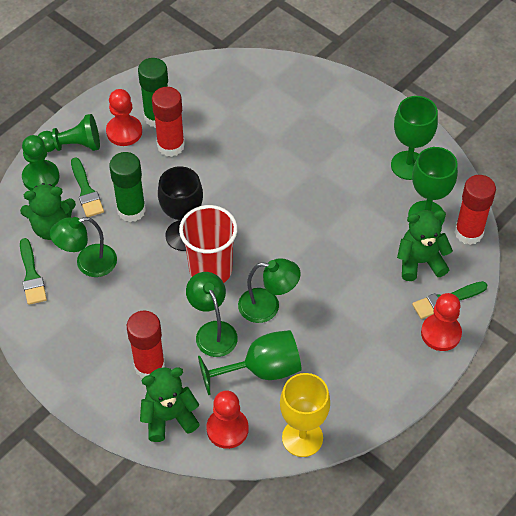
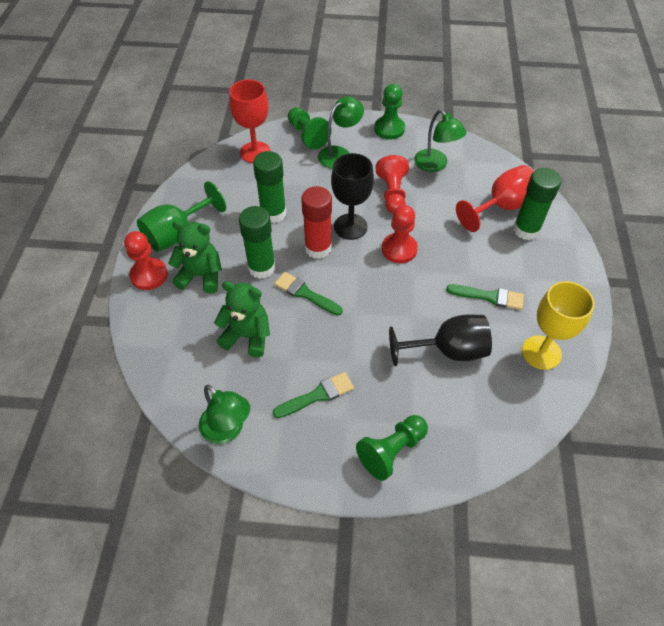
black goblet: [158,166,203,251] = 1 -> [331,153,374,240] [389,314,492,366] = 2
green glue stick: [109,152,146,222] [138,58,168,128] = 2 -> [239,206,275,279] [253,151,286,223] [513,168,561,240] = 3
green goblet: [198,330,301,395] [391,96,438,180] [408,147,458,225] = 3 -> [137,181,226,252] = 1
green pawn: [22,135,60,191] [38,114,100,152] = 2 -> [288,107,331,149] [356,415,428,481] [374,84,405,139] = 3
green teddy bear: [20,183,76,240] [140,367,200,442] [397,210,453,281] = 3 -> [168,221,222,294] [214,281,270,357] = 2
red cup: [179,205,238,283] = 1 -> none = 0
red glue stick: [127,311,165,378] [152,87,185,157] [454,175,496,245] = 3 -> [301,186,332,259] = 1
red goblet: none = 0 -> [229,80,271,163] [456,165,534,232] = 2

